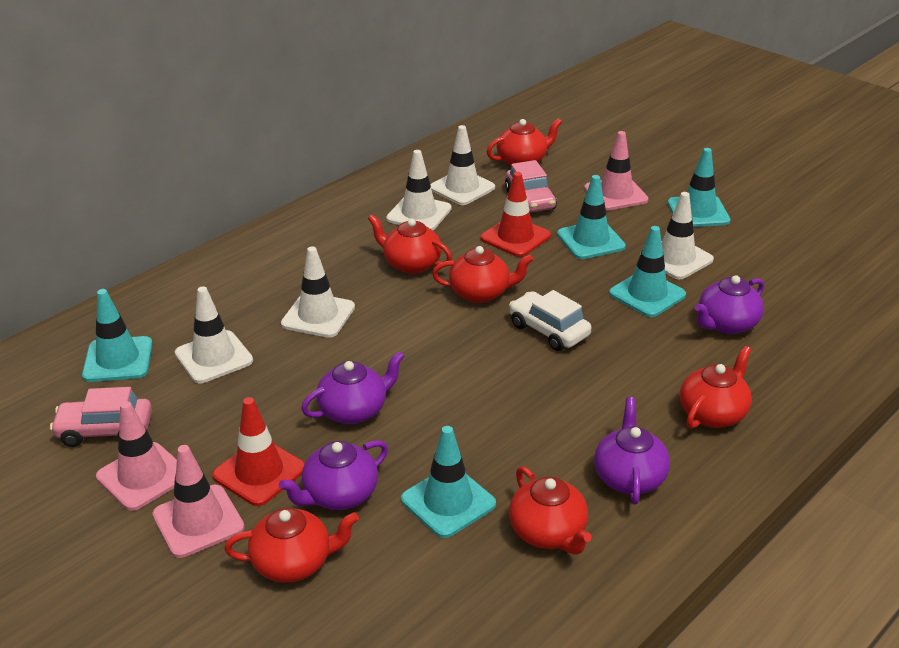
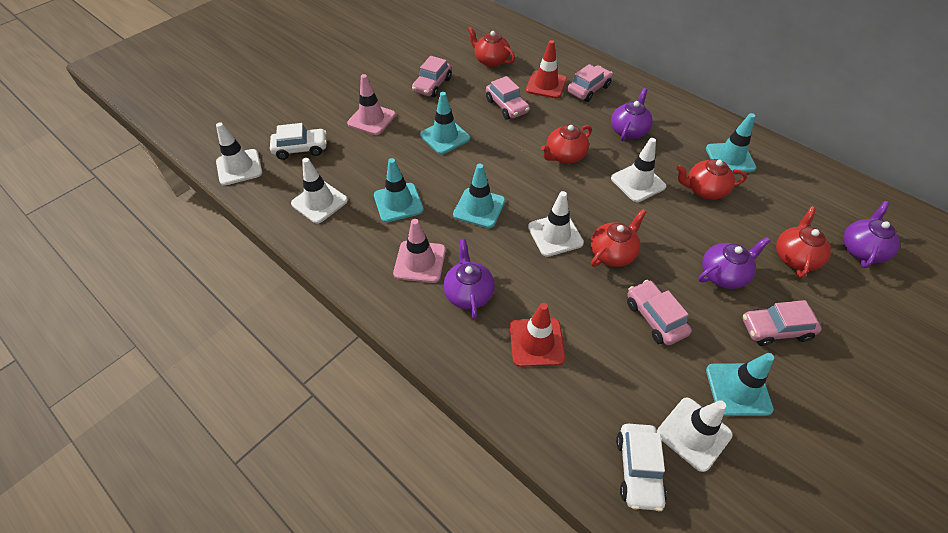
pink car: [50,387,152,447] [505,160,557,212] = 2 -> [412,56,452,97] [486,76,530,120] [567,64,613,102] [627,280,692,345] [743,300,822,346] = 5
pink traffic cone: [96,401,177,511] [152,445,245,558] [584,131,649,210] = 3 -> [347,74,396,135] [393,219,446,283] = 2
red teapot: [224,508,359,583] [368,215,452,274] [432,246,534,303] [487,118,562,166] [509,466,592,555] [680,346,752,429] = 6 -> [467,26,515,67] [541,125,592,163] [591,209,646,267] [676,159,747,200] [776,206,831,278] = 5
white car: [509,290,591,351] = 1 -> [270,123,327,160] [616,424,667,511] = 2

